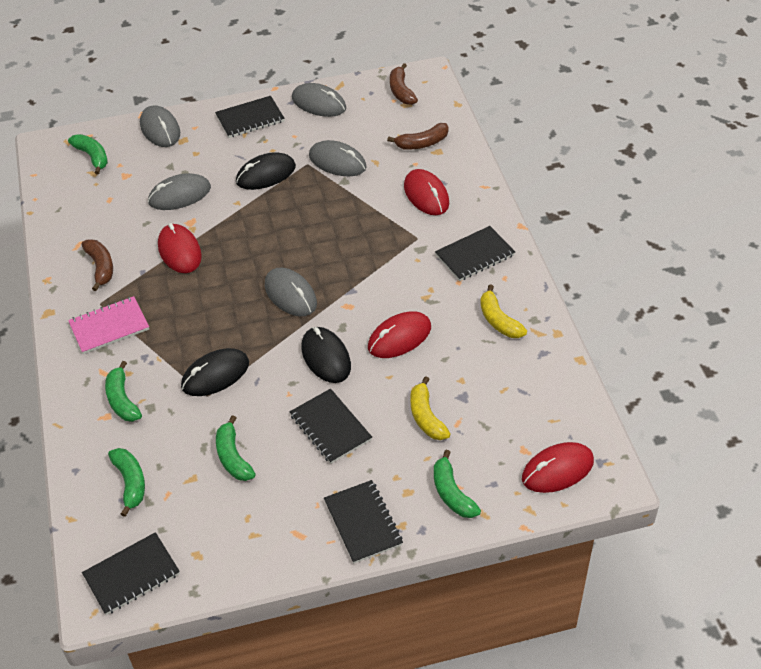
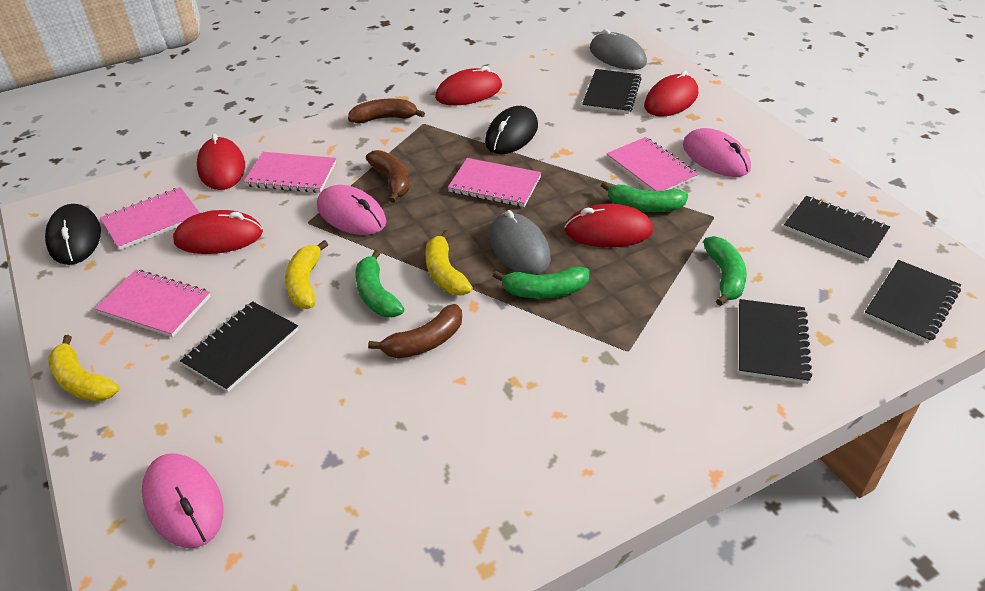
black mouse: [181,348,249,396] [236,152,296,190] [302,327,351,383] = 3 -> [45,204,101,265] [485,106,538,154] = 2
green banana: [68,134,108,175] [105,361,142,422] [108,448,145,517] [216,415,256,481] [434,450,481,518] = 5 -> [355,250,404,317] [493,266,589,299] [601,181,688,212] [703,236,747,306] = 4
grey mouse: [140,105,180,147] [148,173,211,210] [265,268,317,316] [292,83,346,117] [309,140,367,176] = 5 -> [489,210,551,275] [590,29,647,70] = 2
pink mouse: none = 0 -> [142,453,224,548] [317,185,387,235] [683,128,751,177] = 3
pink notebook: [68,296,149,354] = 1 -> [95,270,211,337] [100,187,200,250] [244,152,336,193] [448,158,541,207] [606,137,699,191] = 5
red mouse: [158,223,202,273] [368,311,431,358] [404,169,449,215] [522,442,594,493] = 4 -> [173,210,263,254] [197,134,245,190] [435,66,502,106] [565,204,653,247] [644,70,698,117] = 5
yellow banana: [410,376,450,440] [480,284,527,338] = 2 -> [48,335,119,402] [285,240,328,309] [425,230,473,295] = 3

